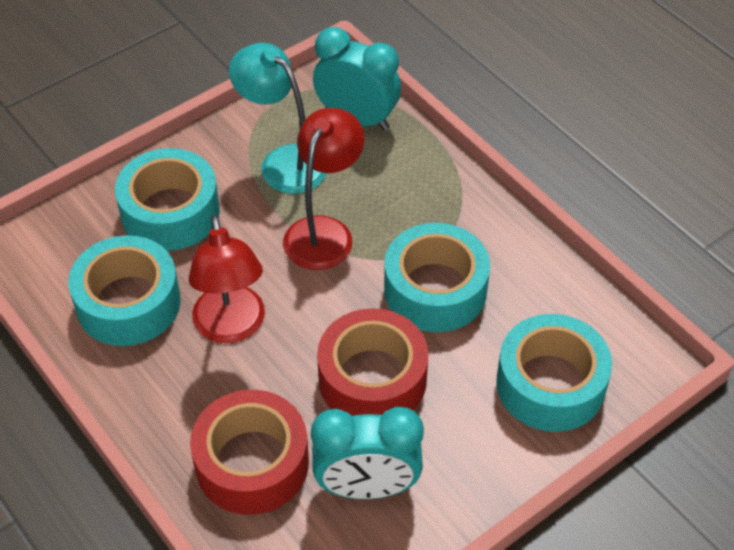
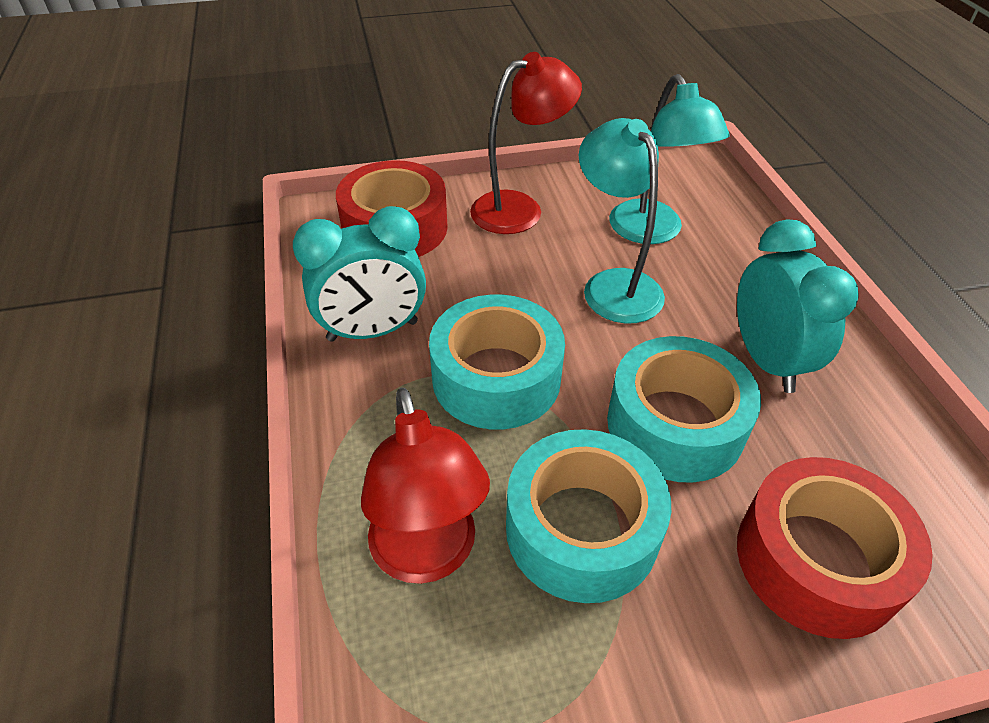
turquoise lamp: [229,43,327,194] = 1 -> [579,118,665,323] [609,74,729,244] = 2
turquoise tape: [68,235,181,346] [115,148,220,251] [384,223,490,332] [496,314,612,432] = 4 -> [429,295,565,429] [506,429,671,603] [607,336,761,483] = 3

